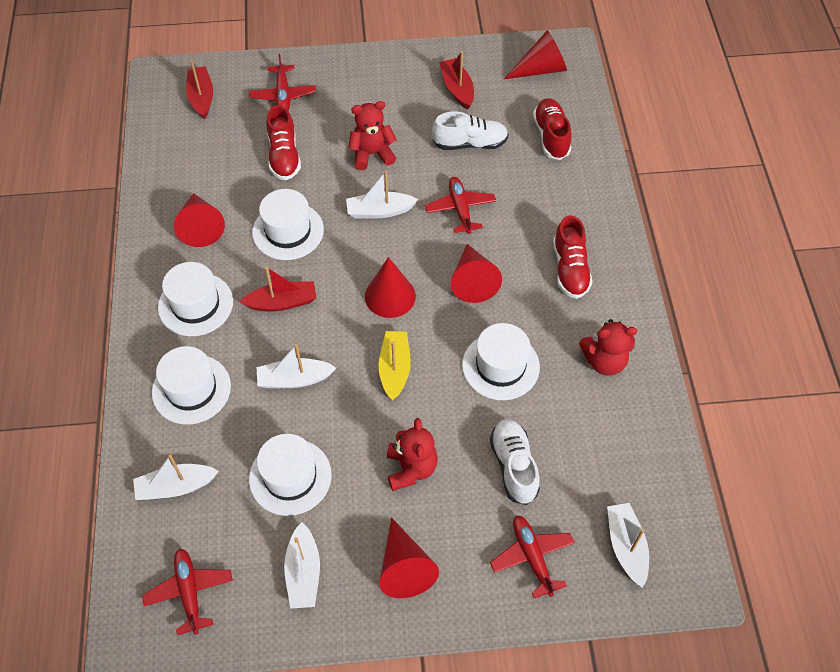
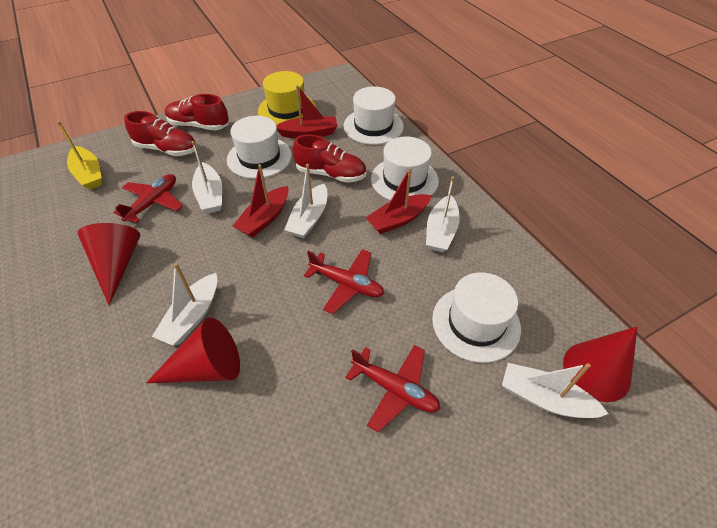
red cone: [174,193,225,247] [365,257,416,318] [379,518,439,598] [451,244,502,303] [504,30,567,79] = 5 -> [78,223,140,305] [146,317,240,383] [563,327,638,402] = 3
red plane: [142,549,233,635] [249,54,316,111] [425,177,496,234] [490,515,575,598] = 4 -> [113,174,183,223] [304,249,384,314] [345,345,440,433] = 3
red teddy bear: [348,101,397,170] [387,418,438,491] [579,319,637,376] = 3 -> none = 0
white hat: [152,346,231,424] [158,262,233,336] [249,434,332,516] [252,189,324,260] [462,323,540,400] = 5 -> [227,116,292,179] [343,86,404,145] [371,137,439,200] [432,272,521,363] = 4
white shoe: [432,111,508,150] [490,419,540,505] = 2 -> none = 0
yellow hat: none = 0 -> [258,71,316,125] = 1

